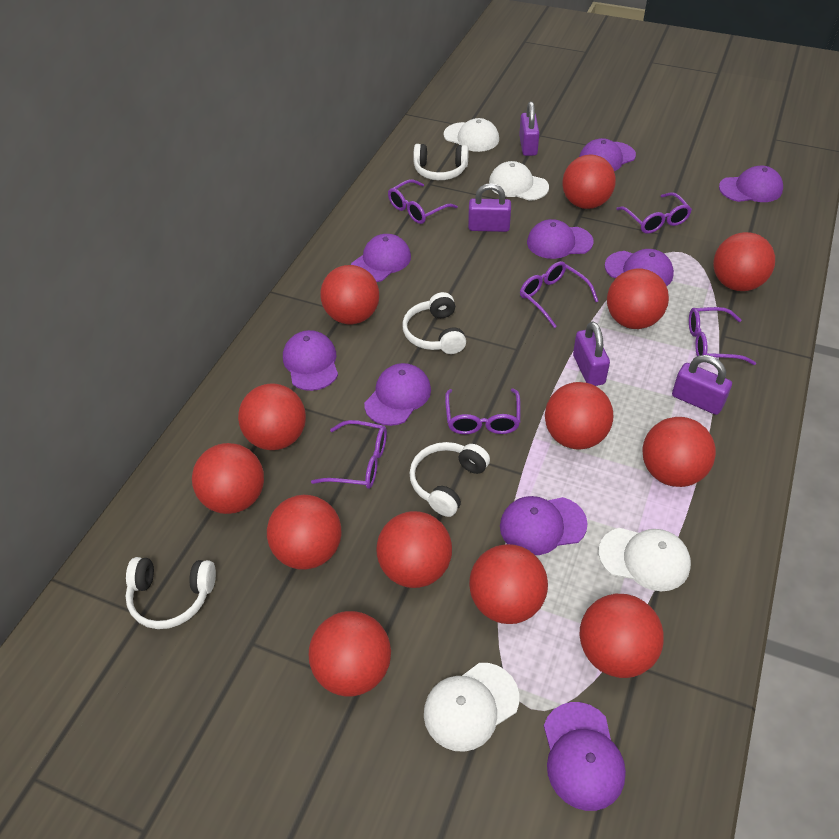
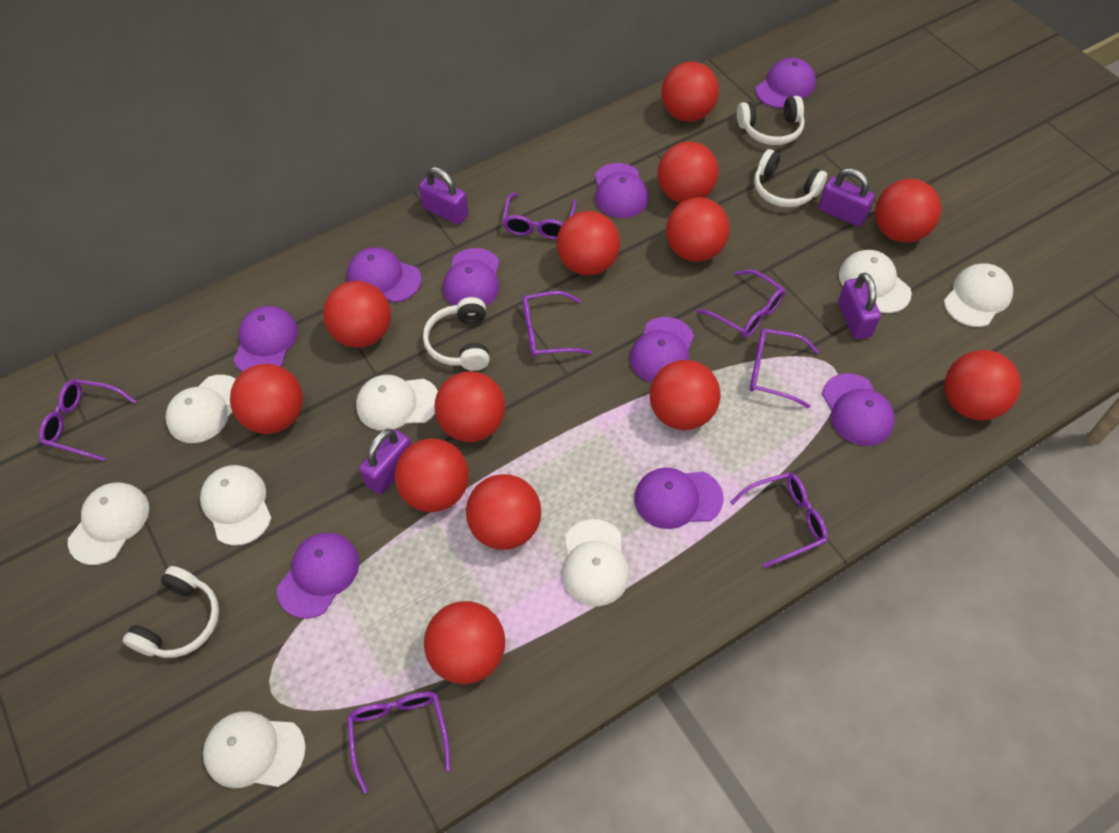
purple glasses: [311,420,387,489] [388,180,458,224] [445,388,521,434] [520,261,598,328] [616,192,692,234] [689,307,756,365] = 6 -> [39,379,136,461] [347,692,450,794] [502,193,577,240] [522,291,592,358] [697,270,785,338] [730,472,828,568] [750,328,819,408] = 7
white cap: [424,663,519,752] [444,118,499,152] [489,161,549,201] [598,528,691,591] = 4 -> [68,483,149,565] [166,375,236,443] [200,465,271,546] [203,711,306,788] [356,375,438,431] [562,519,630,606] [839,250,912,313] [944,263,1013,327] = 8

